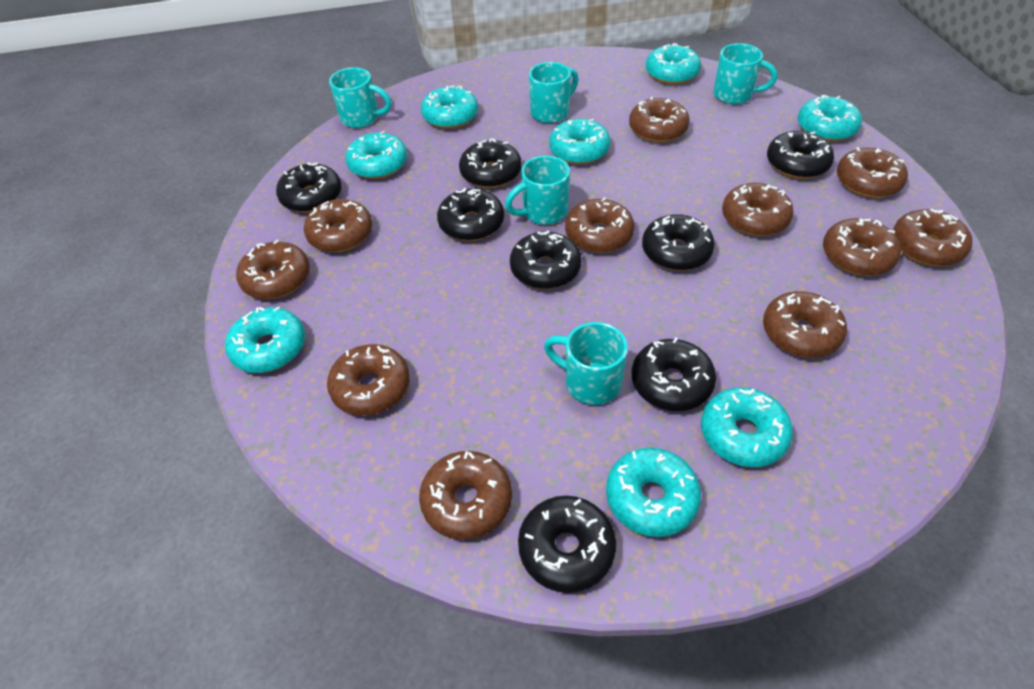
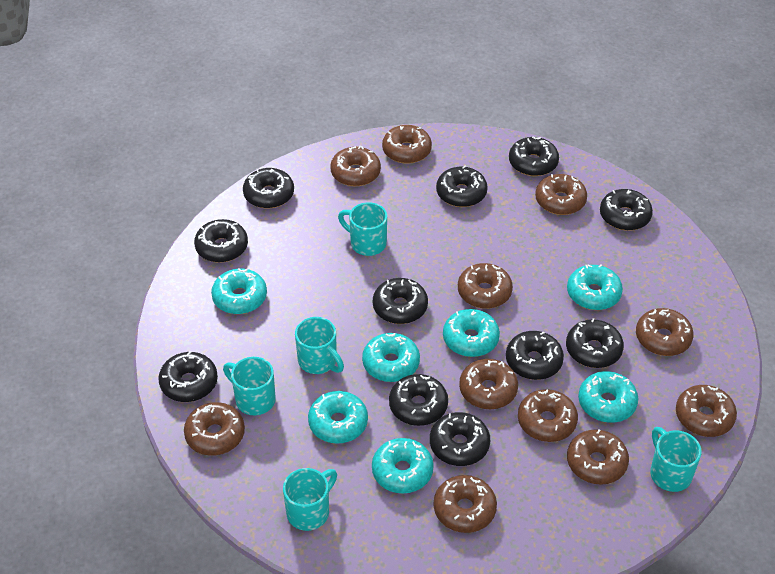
black donut: [276,162,342,213] [437,188,504,241] [459,138,522,188] [510,231,581,289] [518,495,616,593] [631,338,716,411] [642,214,715,271] [767,131,834,179] = 8 -> [158,351,218,402] [194,219,248,263] [243,168,294,208] [373,278,428,324] [389,374,448,426] [430,412,490,466] [436,165,488,207] [506,331,564,380] [509,137,559,176] [566,318,624,368] [600,189,653,231] = 11
turquoise donut: [225,307,305,373] [345,131,407,179] [421,85,478,129] [549,118,610,165] [606,447,701,537] [645,43,701,84] [701,387,793,467] [798,95,862,141] = 8 -> [211,269,267,314] [308,391,368,444] [362,333,420,382] [372,438,434,493] [443,309,500,357] [567,264,623,310] [578,371,638,423] = 7

